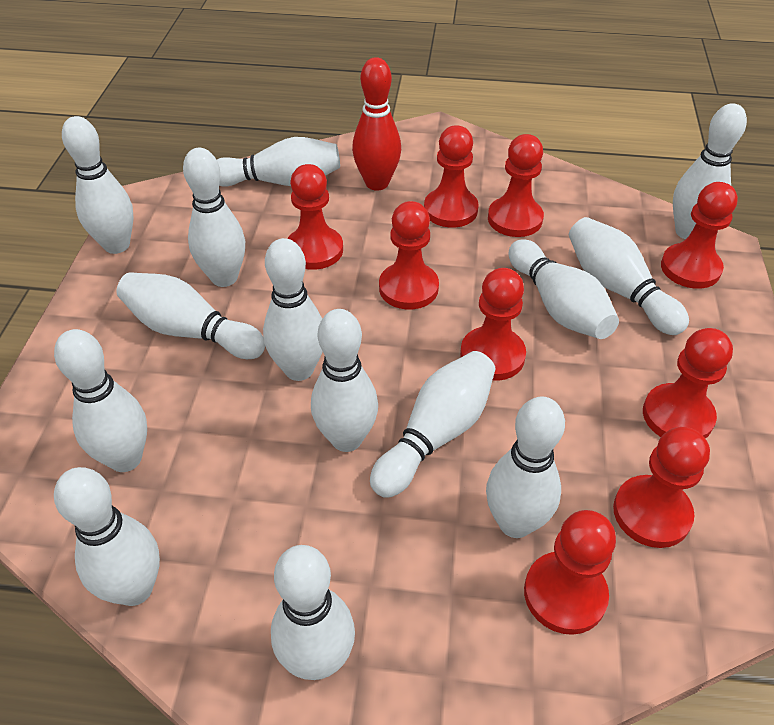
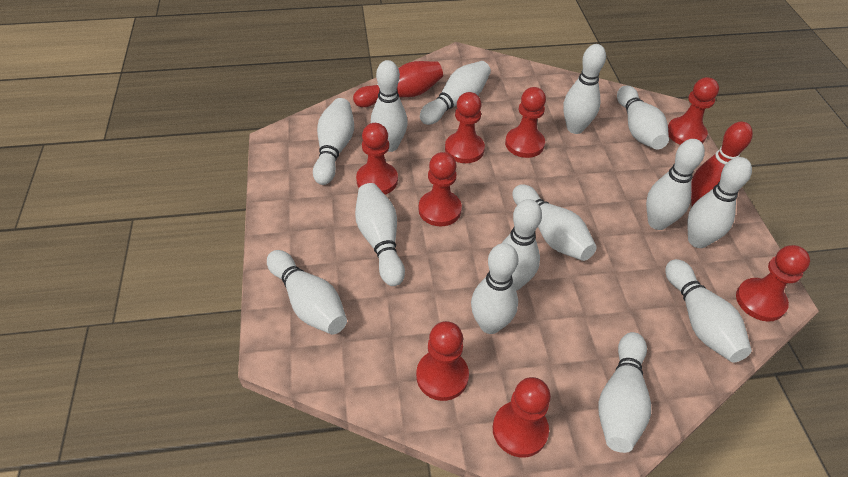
red bowling pin: [352,57,401,191] = 1 -> [353,61,443,107] [691,122,753,206] = 2
red pawn: [288,164,343,270] [379,201,439,310] [424,125,479,228] [460,268,526,381] [488,134,544,237] [524,510,616,635] [613,427,710,548] [643,328,733,439] [661,182,738,289] = 9 -> [356,123,398,195] [416,321,469,401] [419,152,462,226] [445,92,485,163] [493,377,551,458] [505,87,546,158] [668,77,719,145] [736,245,810,322] = 8

